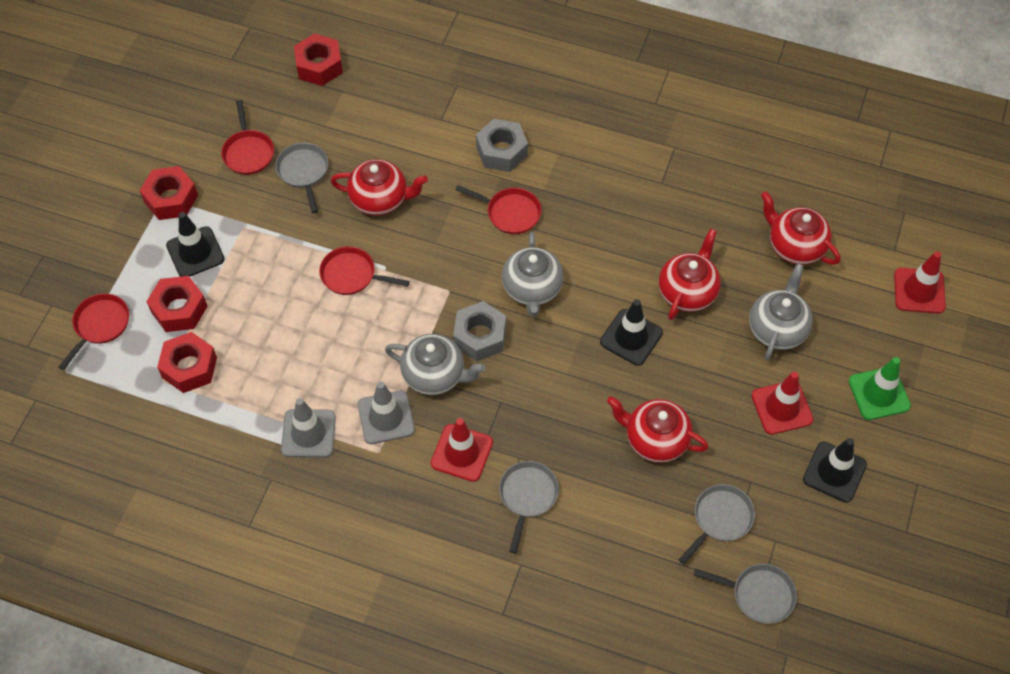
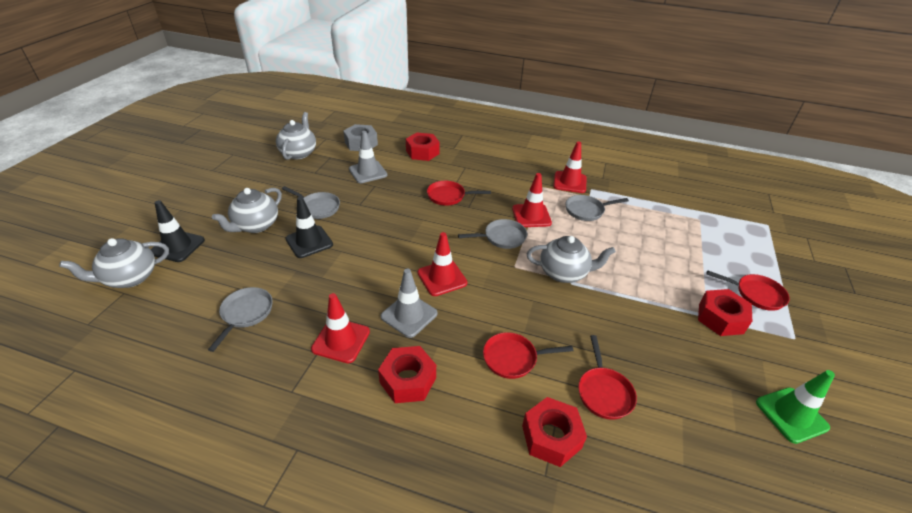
black traffic cone: [166,212,225,277] [600,299,663,366] [803,438,867,503] = 3 -> [151,200,205,262] [286,197,333,258] = 2
grey nut: [453,301,506,361] [476,119,528,172] = 2 -> [343,124,378,151] = 1
grey teapot: [385,334,486,395] [502,232,564,316] [749,263,813,360] = 3 -> [59,238,169,288] [212,188,282,233] [276,112,316,160] [527,236,616,283] = 4
red teapot: [331,160,428,216] [607,396,709,463] [659,228,721,320] [761,191,840,265] = 4 -> none = 0
red traffic cone: [431,418,493,482] [751,372,813,435] [894,251,946,314] = 3 -> [311,293,370,363] [417,232,467,296] [512,173,552,227] [553,141,587,193] = 4

